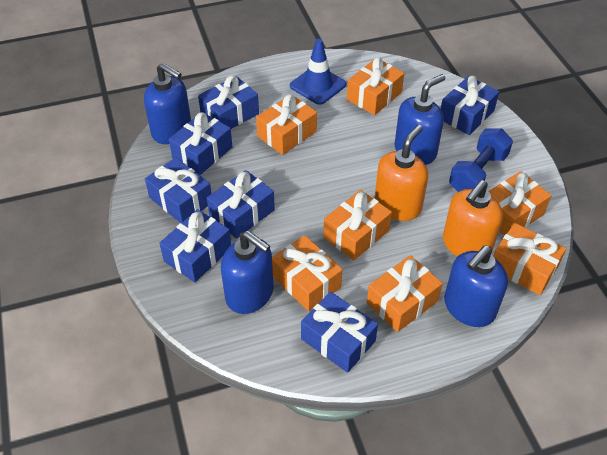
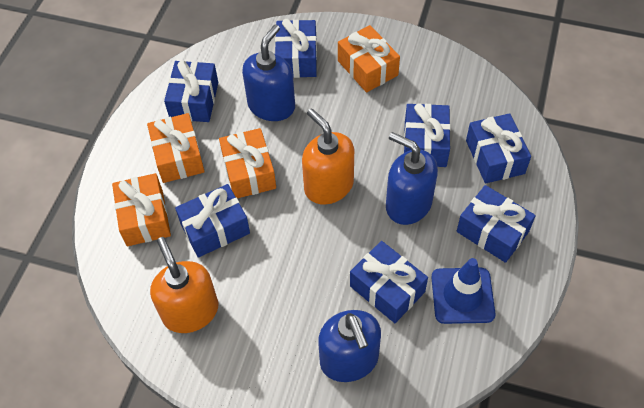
blue dumbbell: [449,128,513,192] = 1 -> none = 0
blue soap dispenser: [144,63,191,144] [221,231,274,314] [395,74,445,165] [444,245,508,327] = 4 -> [242,25,295,121] [318,310,381,382] [386,132,438,225] = 3
orange gift: [256,94,317,155] [272,235,342,311] [323,190,392,260] [347,57,404,115] [367,255,443,332] [489,171,551,236] [493,223,566,295] = 7 -> [112,173,171,246] [147,113,205,183] [219,128,276,198] [338,25,400,92] = 4

